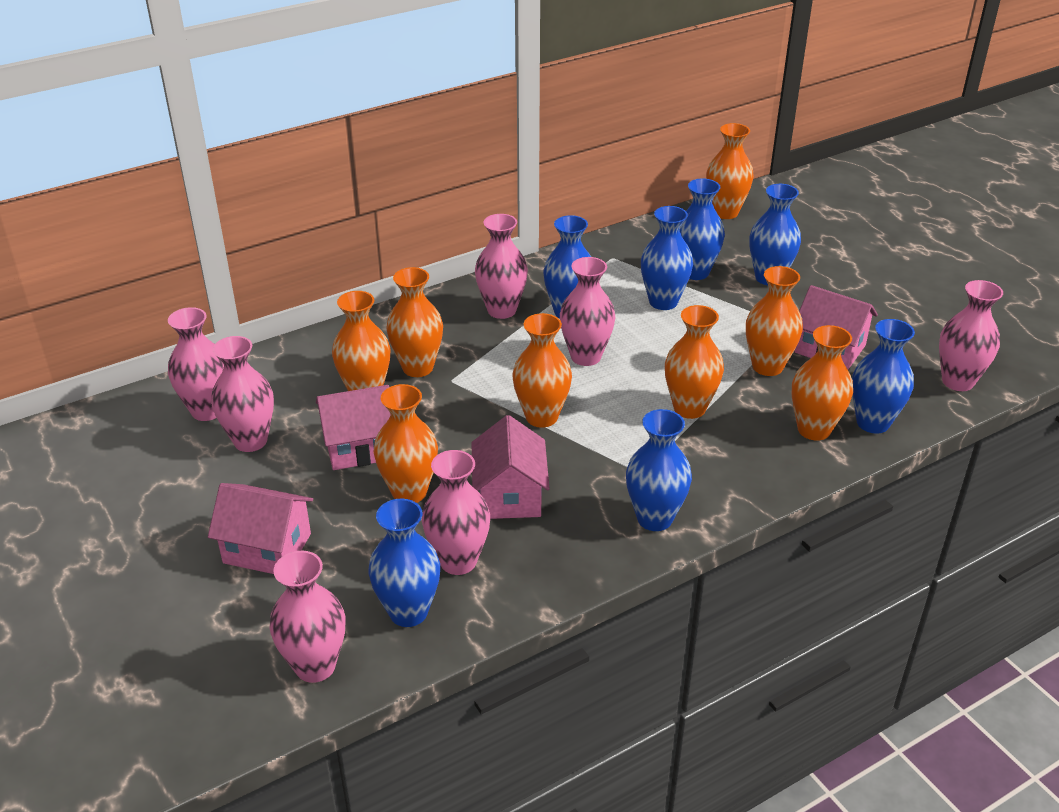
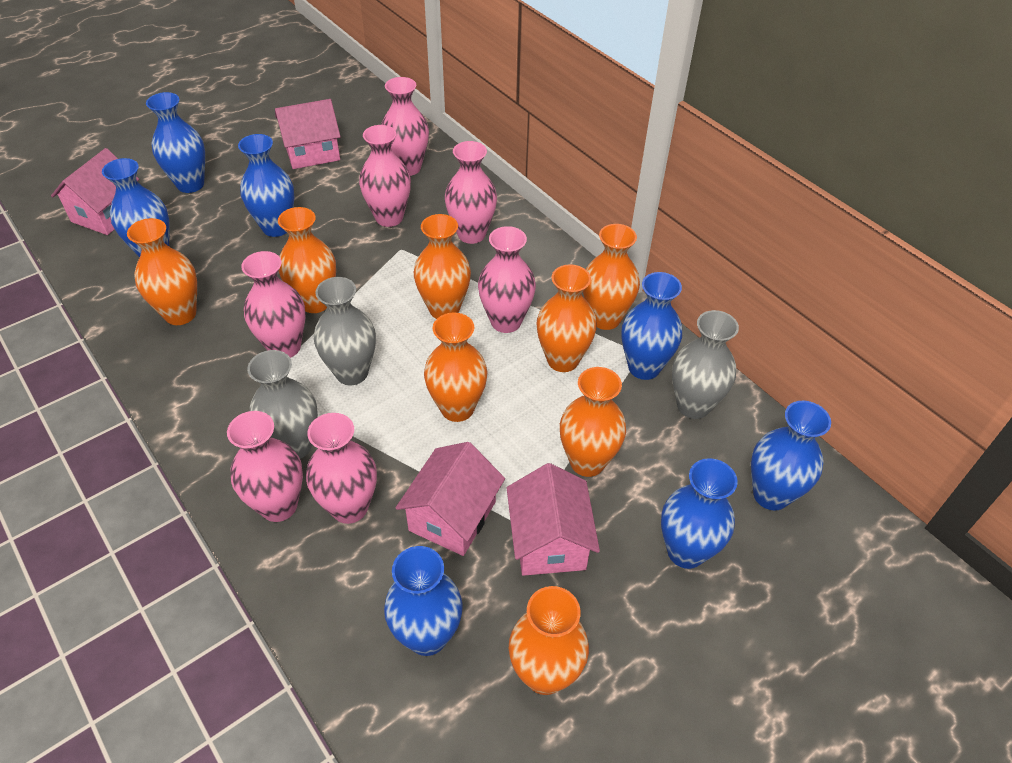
grey vase: none = 0 -> [247,350,318,459] [314,277,376,385] [672,310,739,419] = 3

